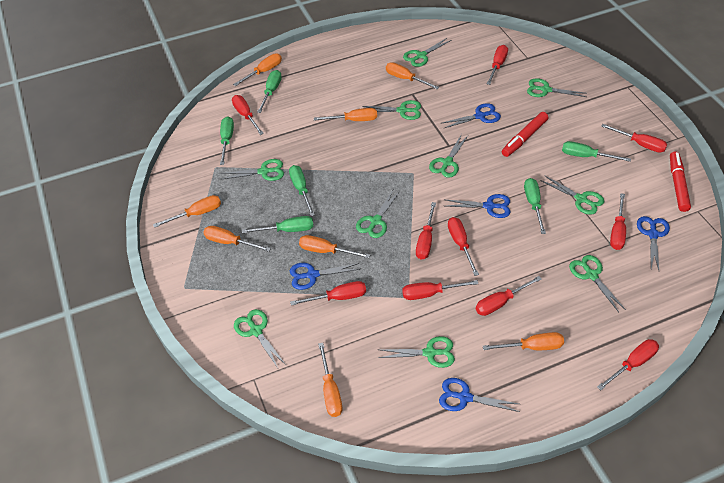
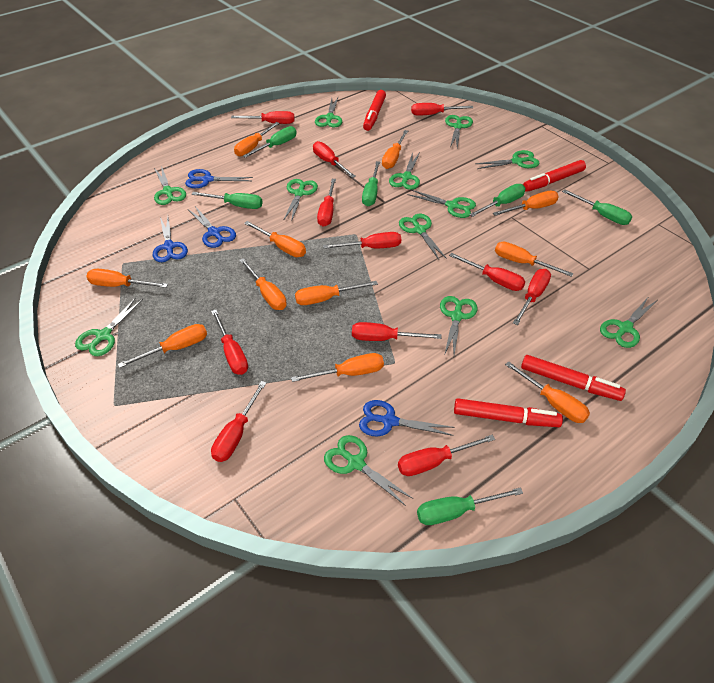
blue scissors: [290,263,360,290] [439,378,520,412] [442,103,501,129] [446,194,511,218] [637,216,670,270] = 5 -> [153,217,188,262] [185,169,253,188] [188,206,236,248] [359,400,454,437] = 4
green scissors: [220,159,284,181] [234,309,286,368] [356,190,400,238] [362,100,421,120] [378,336,455,368] [403,38,451,67] [429,134,468,178] [527,78,586,97] [540,175,604,215] [569,255,626,312] = 10 -> [75,297,143,356] [154,166,186,205] [284,179,318,222] [315,98,342,128] [324,435,413,506] [389,153,420,190] [399,214,447,260] [408,190,476,218] [440,296,477,356] [445,115,473,148] [476,150,539,169] [600,296,657,348] = 12
orange screwdriver: [153,195,221,228] [203,226,271,252] [233,53,282,86] [299,235,370,258] [314,108,377,121] [318,343,342,417] [386,62,439,89] [483,332,564,350] = 8 -> [86,269,168,288] [118,324,207,368] [234,122,279,156] [239,258,287,310] [244,221,306,257] [291,353,384,382] [295,281,378,305] [382,130,408,169] [493,191,559,216] [495,242,573,277] [505,361,590,423] = 11
red marker: [502,112,548,157] [670,152,691,212] = 2 -> [363,90,386,131] [454,398,563,427] [521,355,626,401] [523,160,586,192] = 4
red screwdriver: [232,95,264,135] [290,281,366,306] [402,280,478,300] [416,202,436,260] [448,217,479,276] [476,276,542,316] [487,45,508,85] [597,339,659,390] [601,124,667,153] [610,193,626,250] = 10 -> [211,310,248,375] [211,381,267,462] [231,111,295,124] [313,141,356,178] [317,179,336,227] [323,232,401,249] [352,322,441,341] [398,435,495,476] [411,103,473,116] [449,253,525,291] [513,269,551,325] = 11

